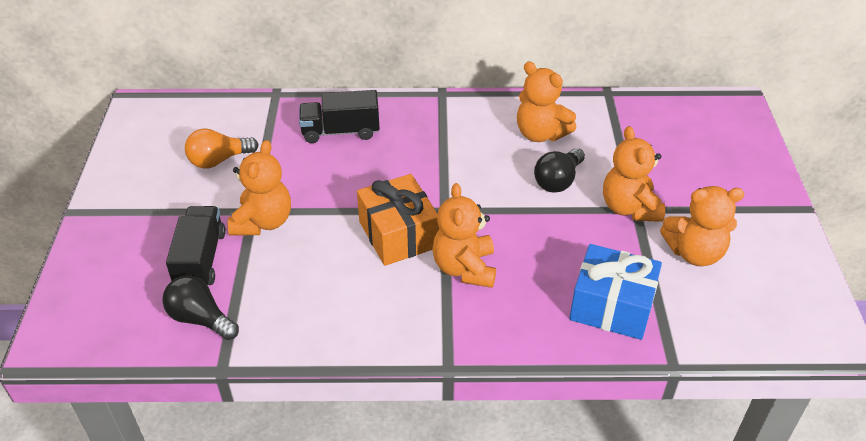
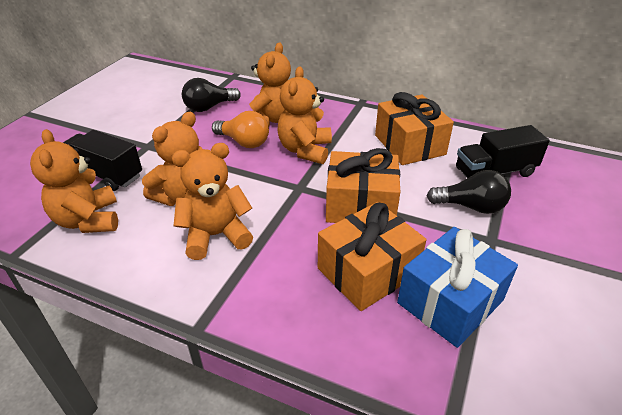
orange gift: [357,174,439,266] = 1 -> [318,202,426,311] [326,148,400,223] [375,92,454,165] = 3

